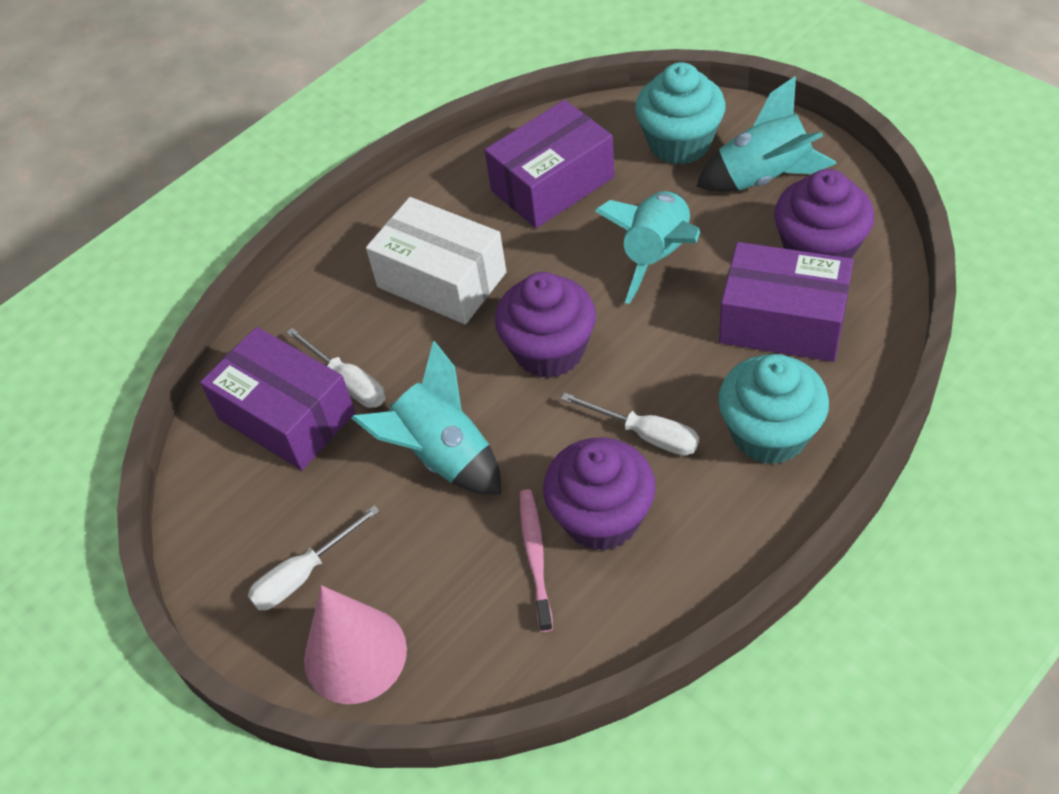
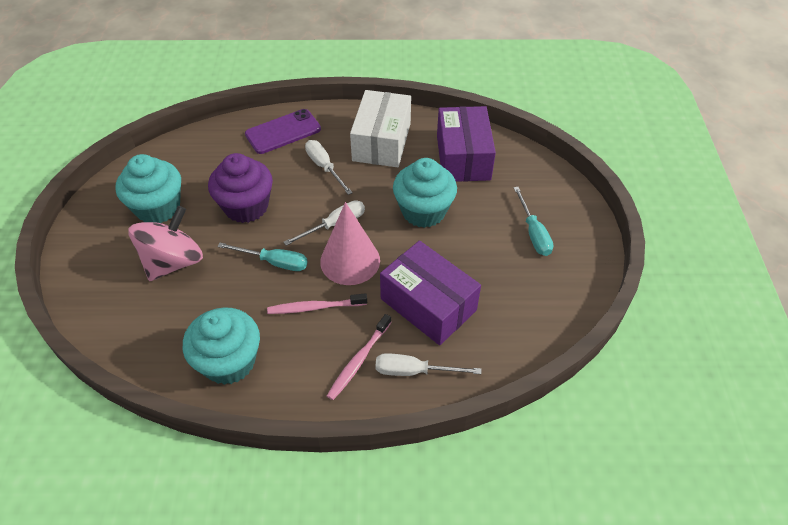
pink spinning top: none = 0 -> [128,206,203,281] = 1
pink toothbrush: [520,489,553,632] = 1 -> [267,293,367,314] [327,314,391,400] = 2
purple box: [200,327,355,470] [485,100,615,228] [719,242,854,362] = 3 -> [380,241,481,345] [437,106,496,182] = 2
purple cupcake: [495,272,596,378] [543,437,656,551] [774,169,874,258] = 3 -> [208,153,273,223] = 1
purple phone: none = 0 -> [245,109,321,154] = 1
turquoise cupcake: [635,62,726,165] [718,354,829,464] = 2 -> [115,154,181,223] [183,307,260,385] [393,158,457,228] = 3
turquoise rocket: [351,341,501,494] [595,191,700,304] [696,76,837,192] = 3 -> none = 0
turquoise screwdriver: none = 0 -> [217,243,308,271] [513,187,553,256] = 2

